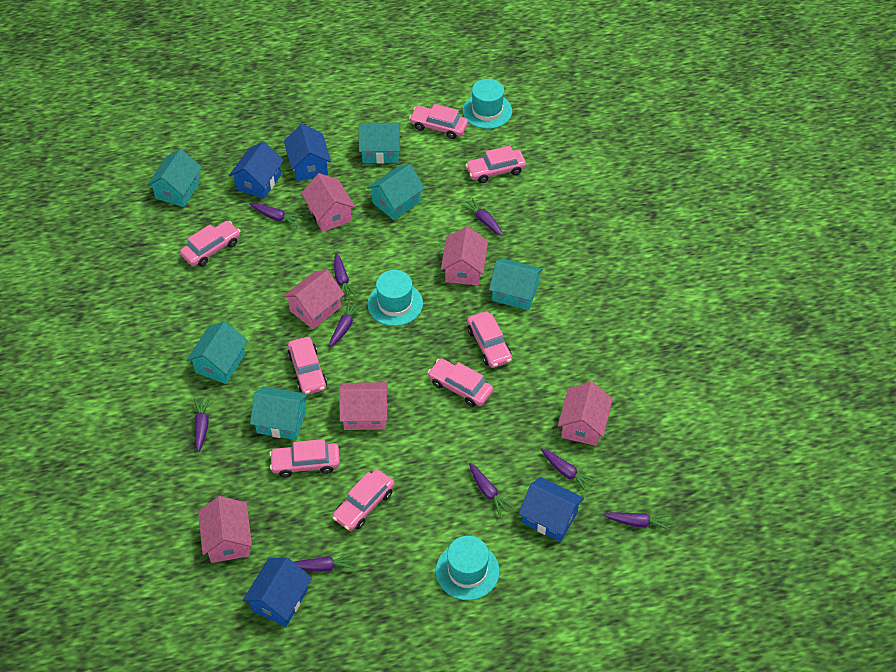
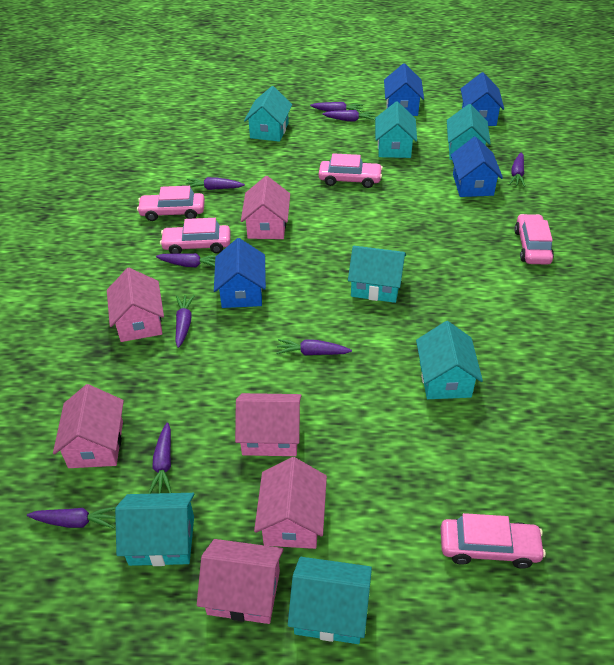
pink car: [180,221,240,267] [269,439,340,477] [288,337,327,395] [332,469,395,531] [409,104,468,139] [428,358,493,407] [465,146,526,183] [467,311,512,368] = 8 -> [137,186,205,221] [160,218,231,254] [319,153,383,188] [441,513,546,569] [514,214,554,265] = 5
turquoise hat: [367,270,423,326] [436,536,500,600] [463,79,512,129] = 3 -> none = 0
turquoise house: [147,149,202,207] [187,321,248,384] [250,386,308,440] [359,123,401,163] [367,164,425,220] [489,258,543,310] = 6 -> [115,493,194,566] [244,86,292,142] [288,557,372,644] [348,246,406,303] [375,101,417,158] [416,321,483,399] [447,104,491,160] = 7

